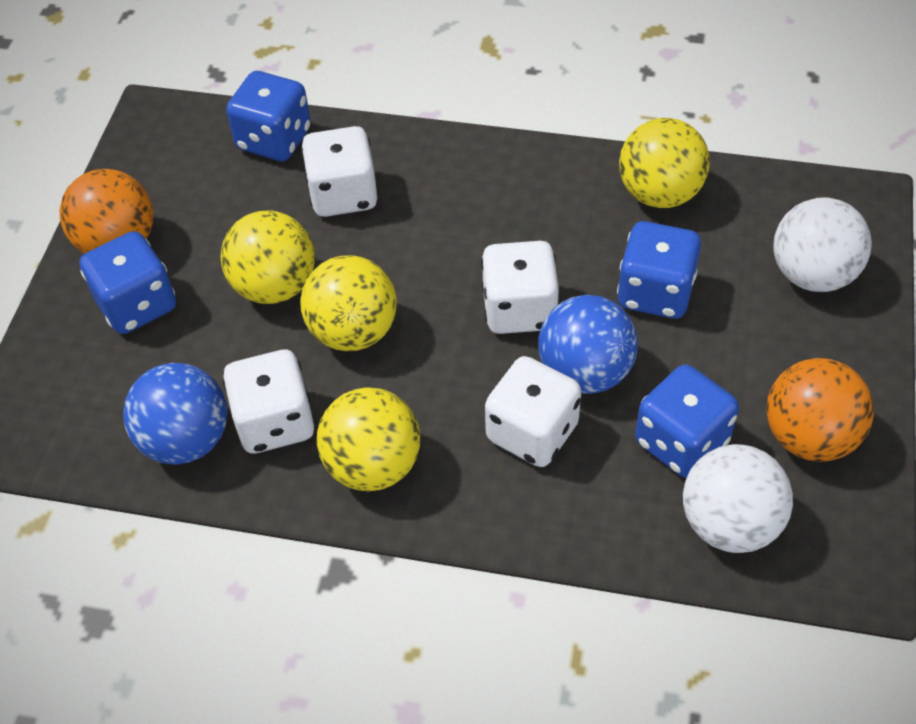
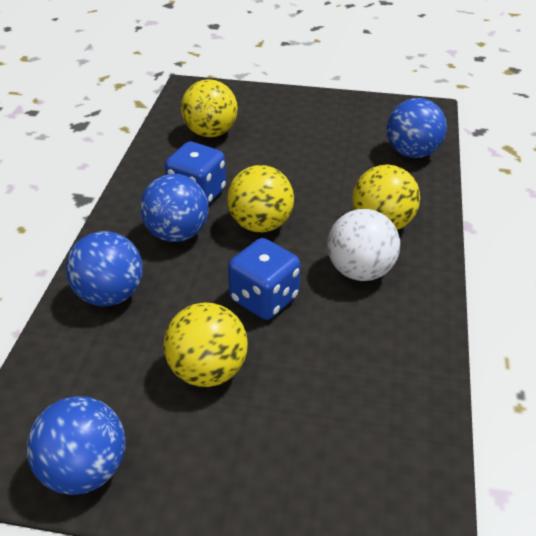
blue ball: [123,363,227,465] [538,295,638,394] = 2 -> [26,396,126,495] [66,231,143,306] [140,174,209,242] [386,98,447,158] = 4
blue dice: [79,231,176,334] [226,71,311,161] [617,221,701,319] [635,364,739,478] = 4 -> [165,142,226,205] [228,238,300,320] = 2
orange ball: [60,169,153,254] [767,358,874,462] = 2 -> none = 0
white ball: [683,444,793,553] [773,198,872,292] = 2 -> [327,209,400,281] = 1
white dice: [223,350,315,453] [301,126,378,217] [481,241,559,334] [485,356,581,467] = 4 -> none = 0

